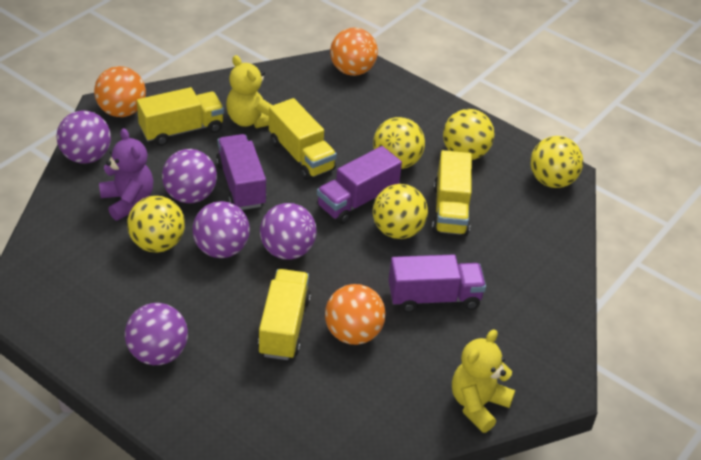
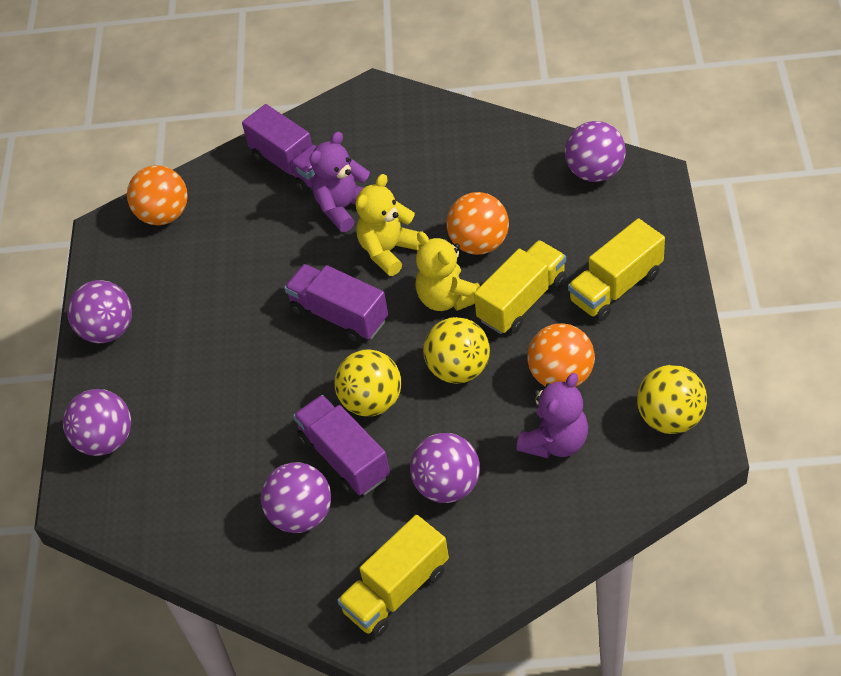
purple teddy bear: [99,128,153,221] = 1 -> [309,132,370,232] [517,373,588,458] = 2
yellow ball: [127,196,185,253] [373,117,425,169] [373,184,428,239] [443,109,495,160] [530,136,583,188] = 5 -> [334,349,401,416] [423,317,490,384] [637,365,707,434] = 3
yellow truck: [137,87,224,146] [258,269,311,360] [269,98,337,180] [432,150,472,236] = 4 -> [337,515,449,637] [474,240,566,334] [568,218,665,321] = 3

